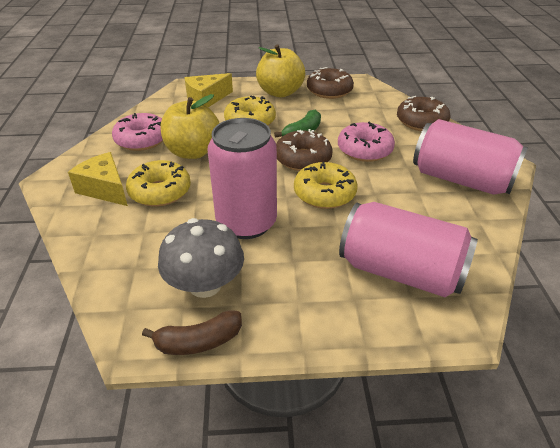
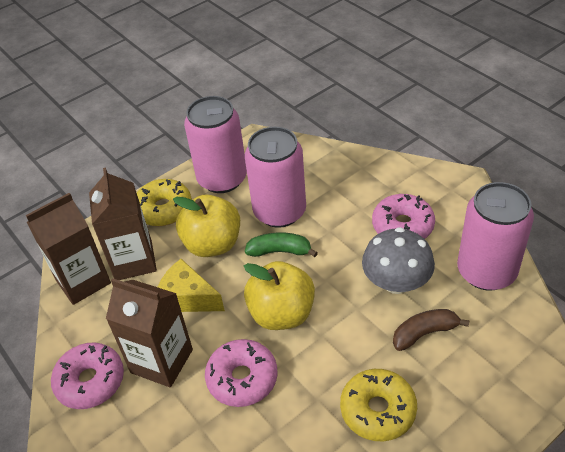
brown carton: none = 0 -> [26,193,111,305] [89,168,157,280] [106,278,193,387] = 3
brown donut: [276,129,332,171] [307,67,354,99] [397,96,450,131] = 3 -> none = 0
pink donut: [112,113,163,151] [338,122,395,162] = 2 -> [51,342,124,409] [205,339,278,407] [372,194,435,239] = 3
yellow cheese: [68,152,128,206] [184,73,233,107] = 2 -> [158,259,225,312] = 1
yellow donut: [126,160,191,207] [224,96,276,126] [294,162,357,209] = 3 -> [137,179,192,226] [340,369,417,441] = 2

